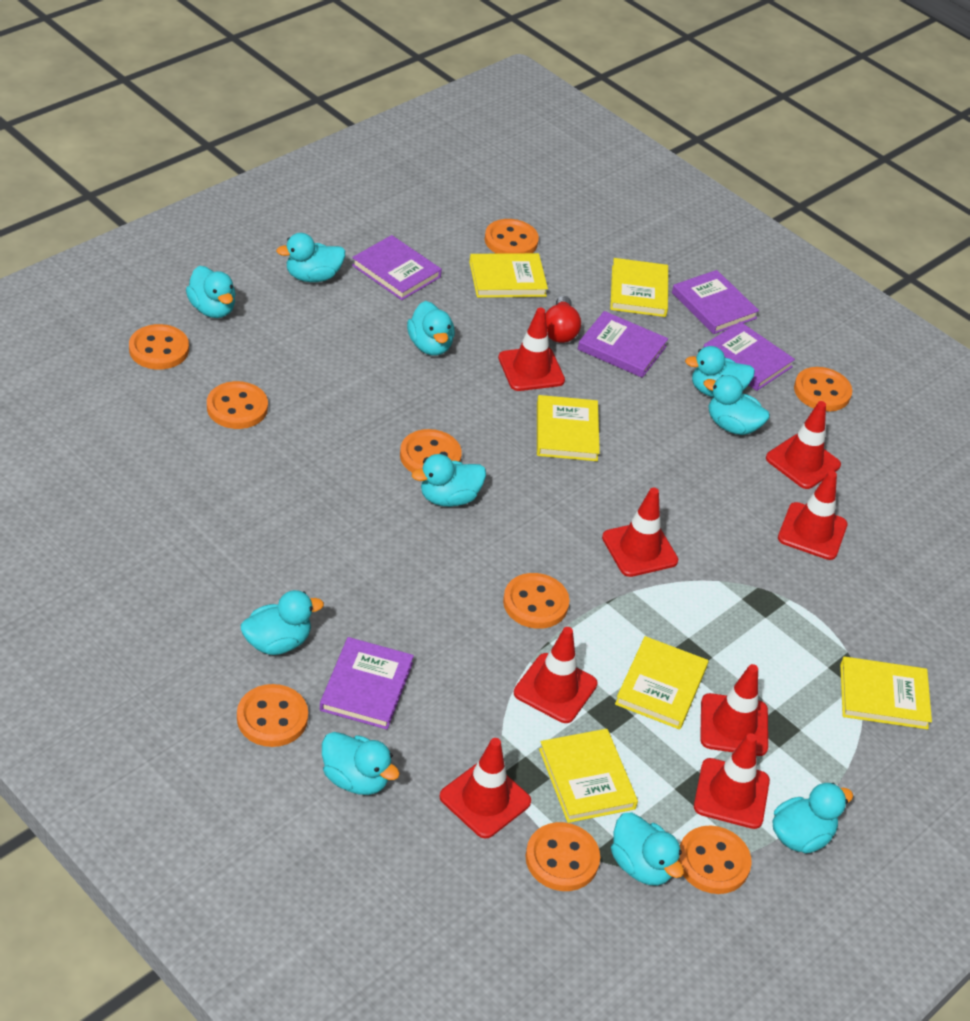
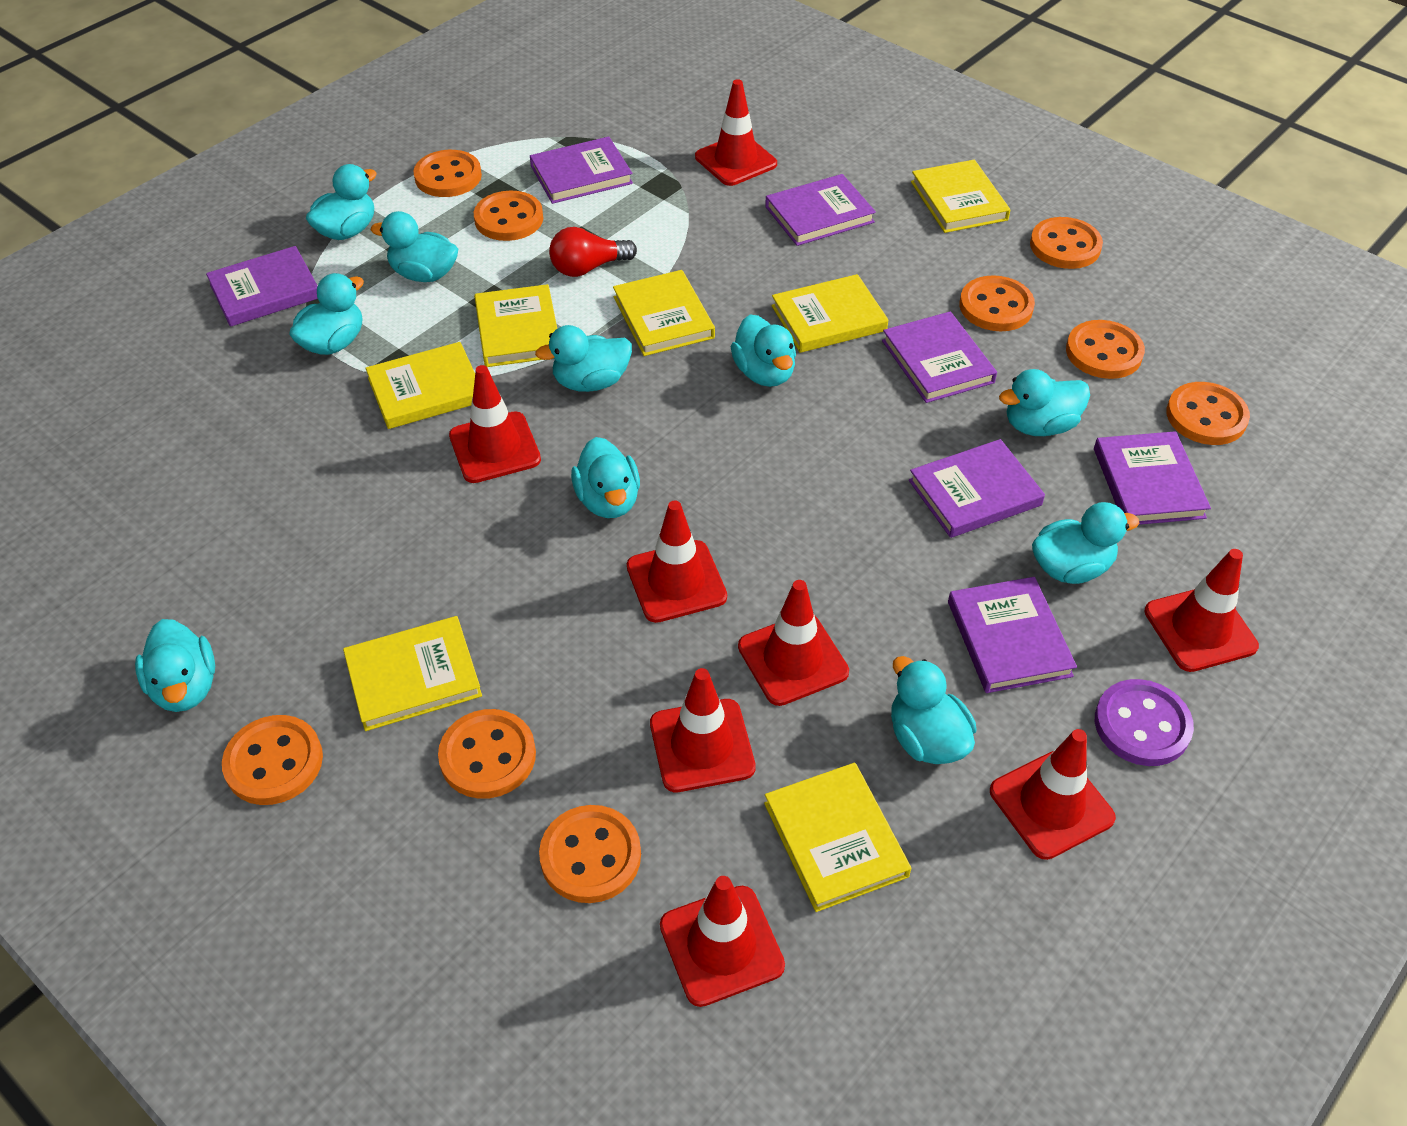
purple book: [320,637,414,729] [352,235,442,300] [578,311,668,378] [672,270,759,334] [703,322,795,391] = 5 -> [206,246,318,327] [530,137,633,204] [765,174,876,246] [882,312,997,403] [909,439,1045,538] [948,577,1077,693] [1094,431,1211,525] = 7
purple button: none = 0 -> [1095,679,1194,766] = 1
yellow book: [469,253,548,298] [537,395,600,461] [539,729,638,823] [610,258,668,317] [615,636,708,730] [840,657,932,730] = 6 -> [343,616,482,731] [366,342,475,429] [474,284,557,367] [613,270,715,356] [764,763,911,912] [772,274,888,353] [911,160,1010,233] = 7

